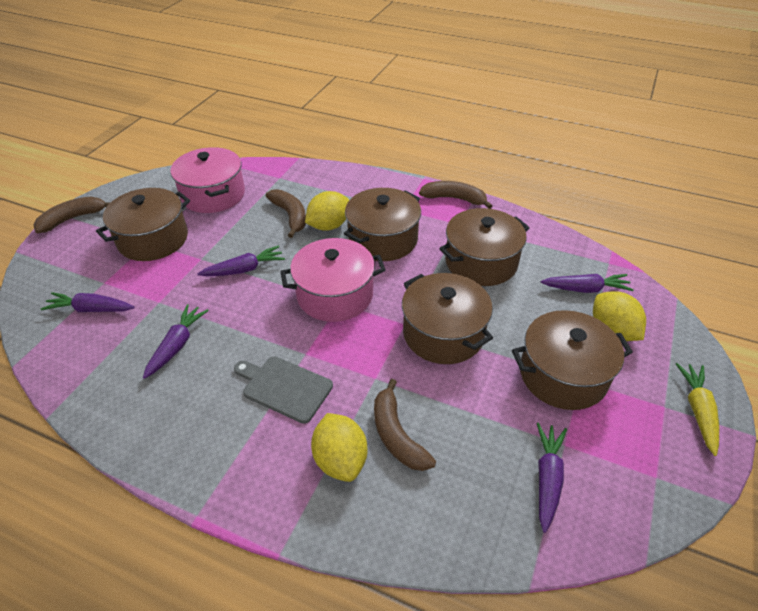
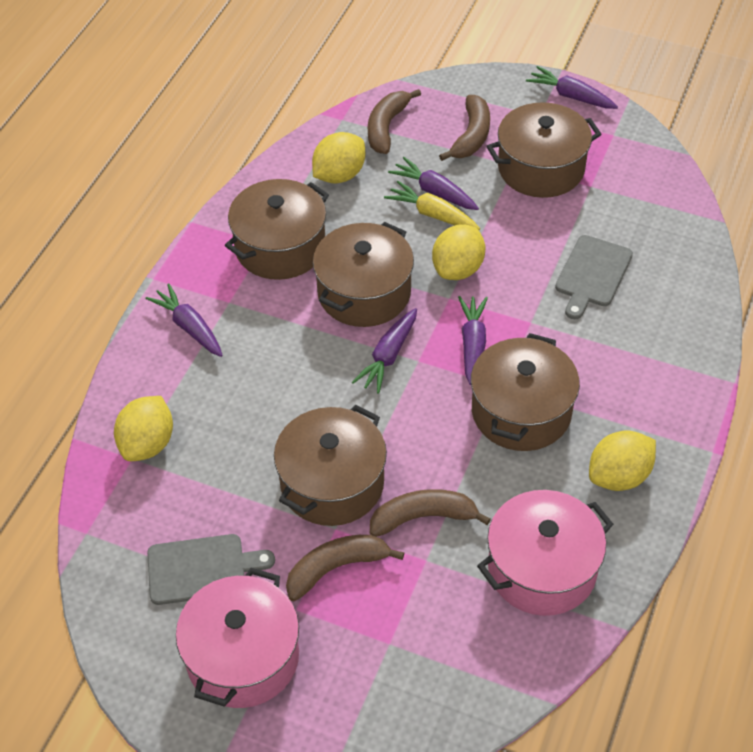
grey cutting board: [234,357,333,424] = 1 -> [147,534,275,605] [555,235,633,319] = 2
yellow lemon: [305,191,349,231] [311,413,367,482] [593,291,646,341] = 3 -> [114,396,173,461] [312,132,365,184] [432,224,485,280] [589,430,656,491] = 4

